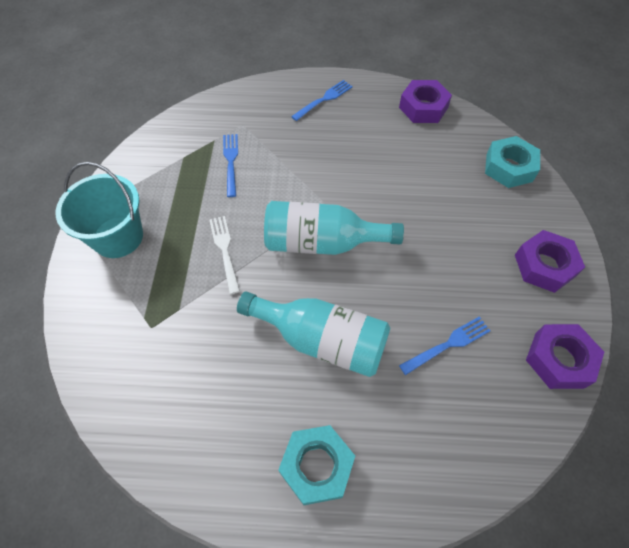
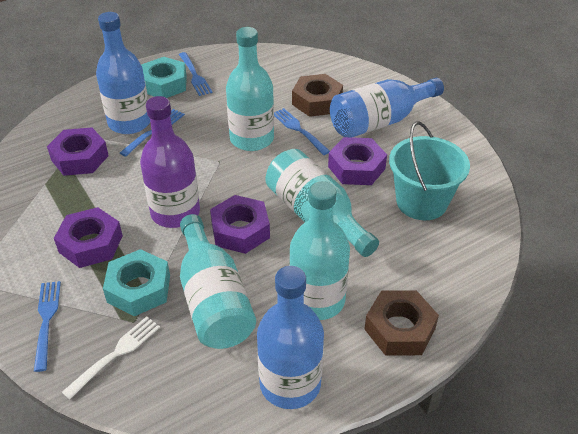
blue bottle: none = 0 -> [96,12,150,134] [257,266,324,409] [330,78,444,137] = 3
blue fork: [223,134,238,197] [291,80,353,121] [399,316,491,375] = 3 -> [34,281,61,372] [120,109,185,157] [179,52,212,96] [274,108,330,155] = 4
brown nut: none = 0 -> [292,74,343,117] [364,290,439,355] = 2
purple bottle: none = 0 -> [140,96,200,228] = 1
purple nut: [399,80,452,123] [515,230,585,293] [526,324,604,389] = 3 -> [47,127,109,176] [54,207,123,268] [210,195,270,254] [328,137,387,185] = 4
turquoise bottle: [237,292,391,377] [264,201,404,255] = 2 -> [180,214,256,349] [226,27,274,151] [266,149,379,257] [289,181,350,320] = 4

